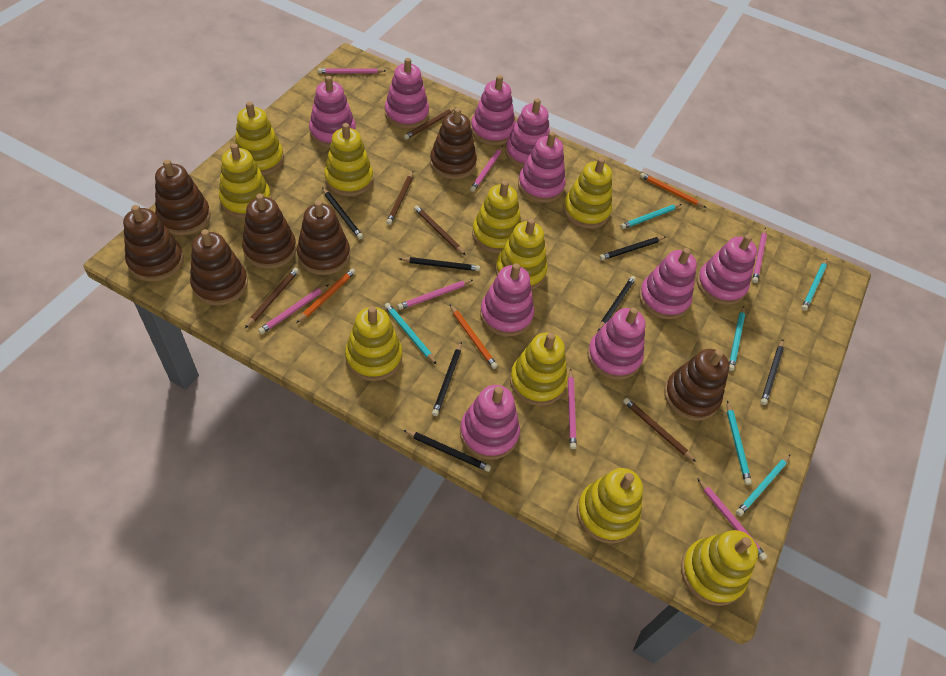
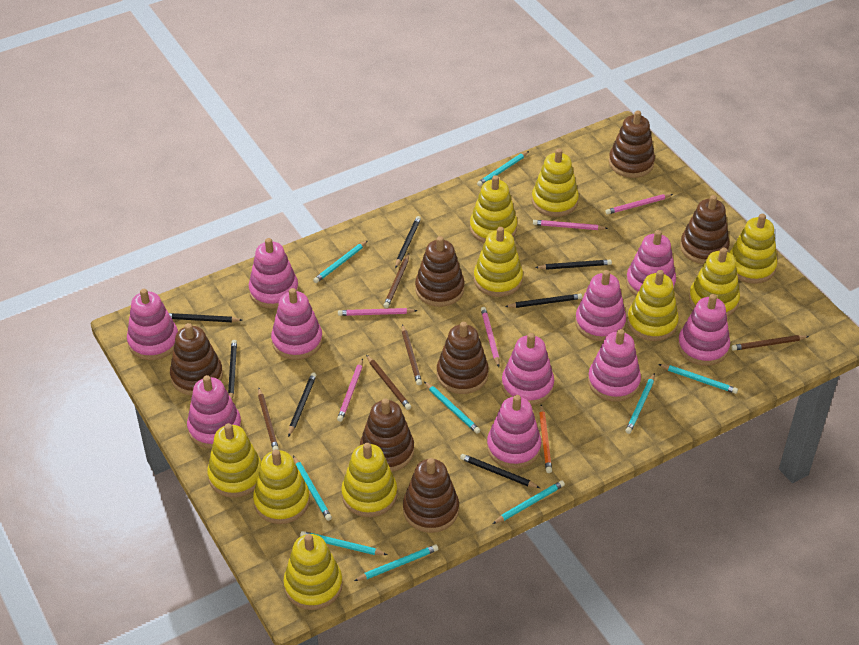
orange pencil: [296,268,356,323] [450,305,498,369] [640,173,707,208] = 3 -> [539,405,552,473] = 1
pink pencil: [258,284,329,334] [318,68,386,74] [397,280,473,310] [470,146,503,192] [568,368,577,449] [697,478,767,560] [752,228,767,283] = 7 -> [337,358,363,422] [338,308,418,316] [481,307,500,367] [533,220,608,230] [606,194,673,215] = 5
turquoise pencil: [384,303,437,365] [620,204,682,229] [727,401,752,485] [729,306,745,371] [736,454,791,516] [802,259,827,311] = 6 -> [293,456,332,521] [300,531,388,555] [313,241,367,283] [354,545,438,581] [424,382,481,434] [477,151,529,186] [492,480,565,524] [625,373,655,434] [659,364,738,394] = 9

